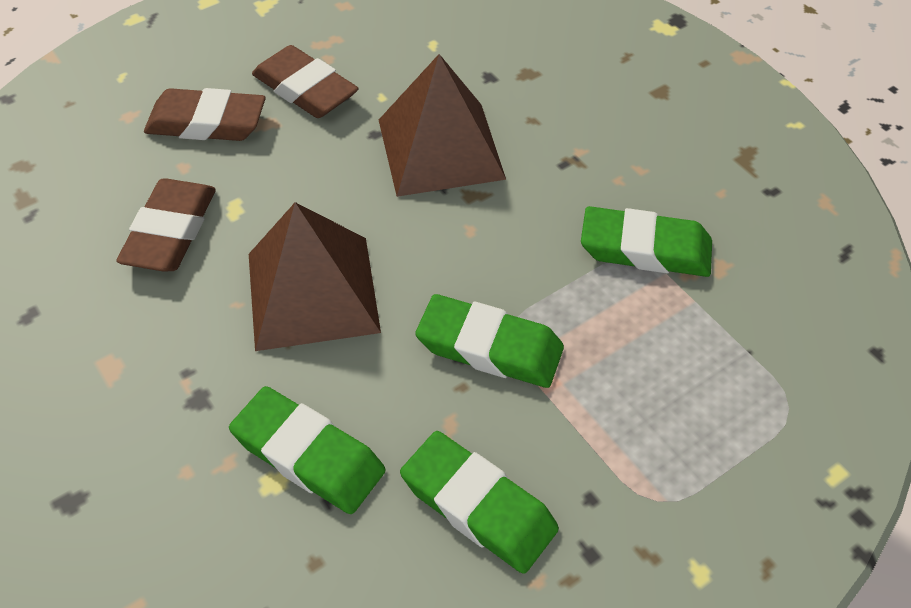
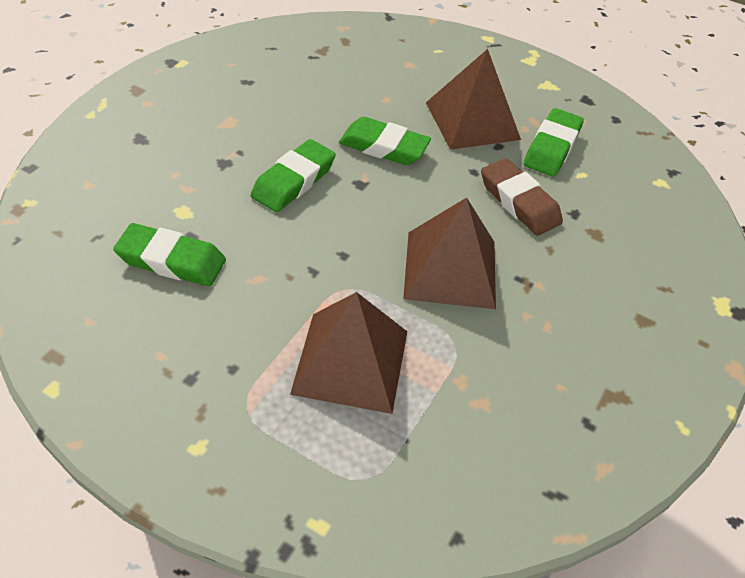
brown eraser: [116,178,216,271] [144,88,266,141] [252,45,358,118] = 3 -> [481,158,563,236] = 1
brown pyramid: [249,202,381,351] [379,54,506,197] = 2 -> [290,292,407,414] [403,198,496,309] [426,49,521,150] = 3

